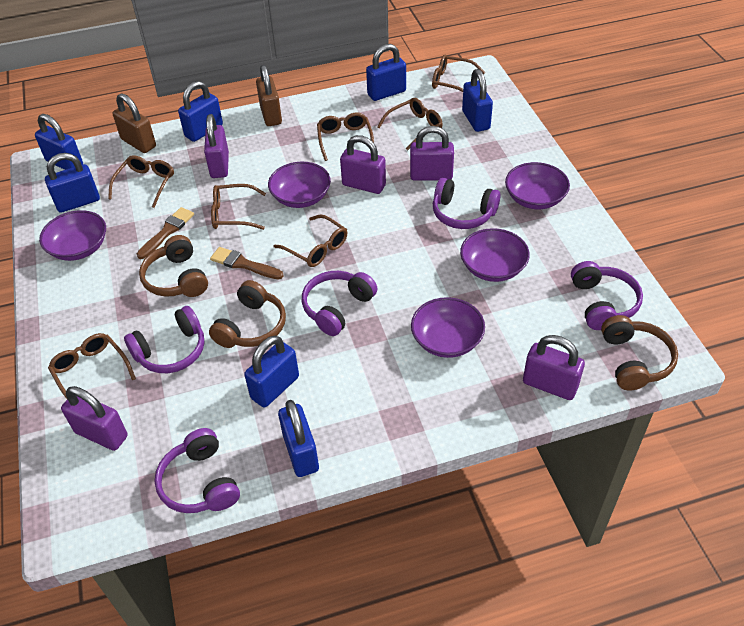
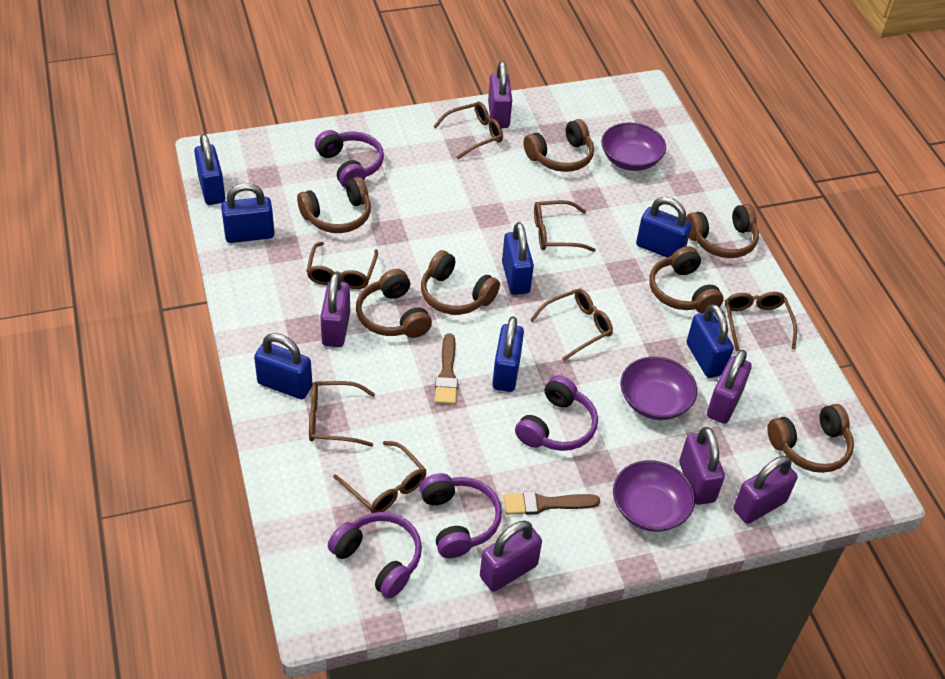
brown headphones: [139,235,208,297] [209,280,286,348] [601,315,678,391] = 3 -> [297,177,371,233] [356,269,432,338] [421,250,500,315] [523,119,594,172] [649,246,723,313] [686,204,759,258] [767,404,854,473] = 7
brown padlock: [113,93,156,153] [256,65,282,126] = 2 -> none = 0
purple bowl: [39,210,106,261] [268,162,331,208] [411,297,485,358] [460,228,530,282] [505,162,570,209] = 5 -> [601,122,666,171] [613,460,695,532] [620,357,697,420] = 3
purple headphones: [124,306,205,373] [154,428,240,513] [302,271,378,336] [433,178,501,229] [571,261,643,330] = 5 -> [315,130,384,188] [328,512,422,598] [419,473,502,558] [515,375,598,451] = 4
purple padlock: [61,386,128,451] [204,114,229,178] [340,135,386,194] [410,126,454,181] [523,335,585,400] = 5 -> [320,273,350,347] [480,521,542,592] [488,61,512,128] [679,427,725,505] [707,350,752,424] [733,456,798,524] = 6

